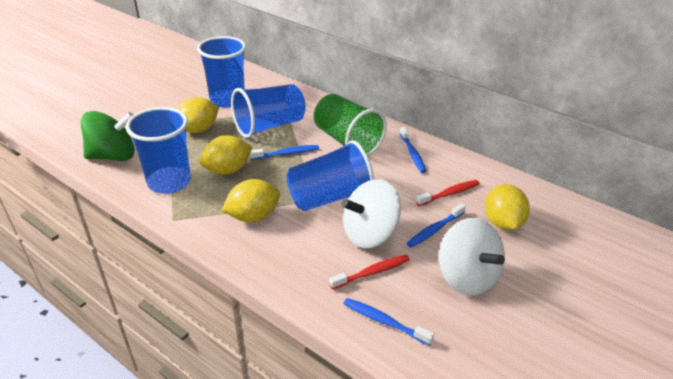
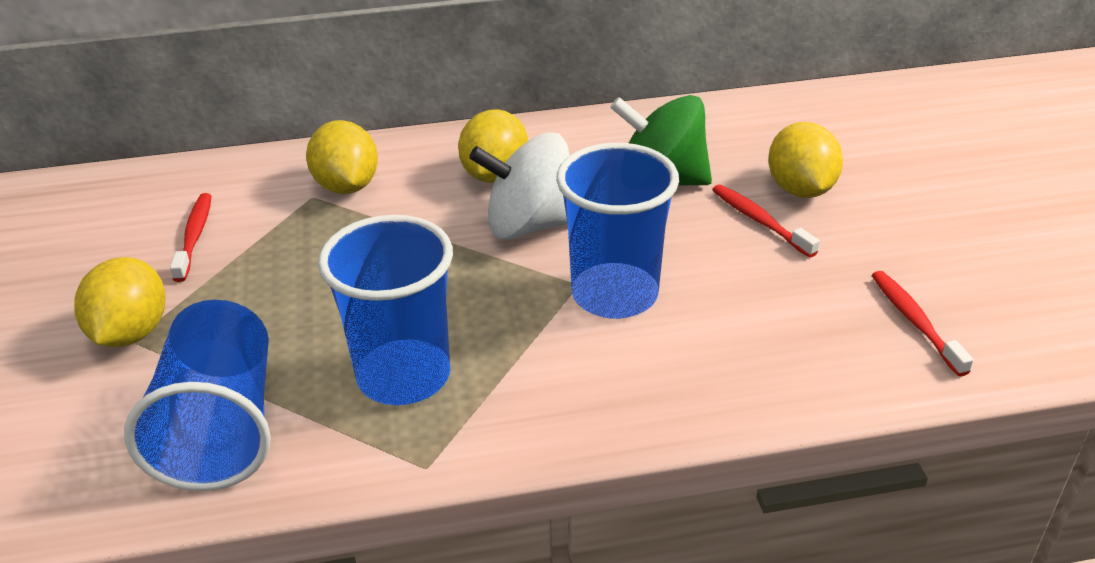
blue cup: [126,107,191,194] [197,36,246,108] [231,84,306,138] [286,140,374,211] = 4 -> [124,300,271,491] [318,215,453,405] [556,143,679,319] = 3
blue toothbrush: [250,145,319,160] [343,298,434,346] [400,127,426,173] [407,203,466,247] = 4 -> none = 0
green cup: [314,94,387,156] = 1 -> none = 0
red toothbrush: [329,255,409,289] [416,180,479,206] = 2 -> [170,193,212,282] [712,184,820,258] [872,271,974,376] = 3
white spinning top: [341,179,401,249] [439,218,505,296] = 2 -> [469,132,570,240] = 1

